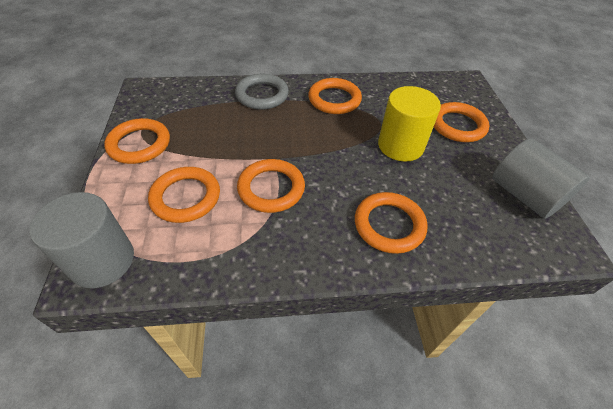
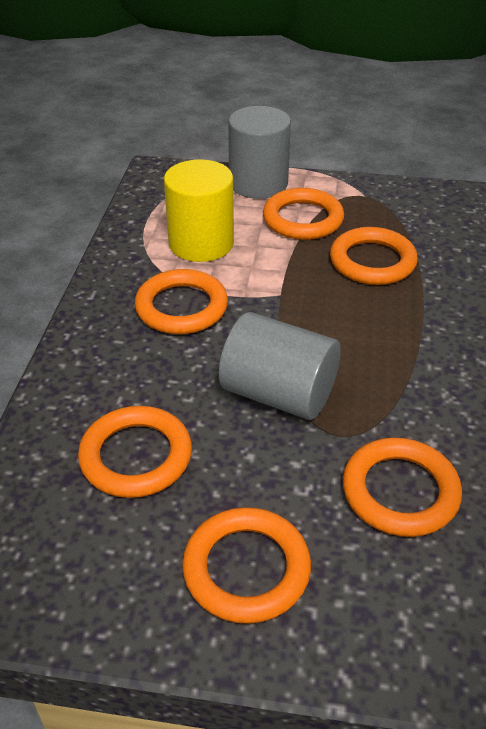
grey ring: [235,73,289,110] = 1 -> none = 0

